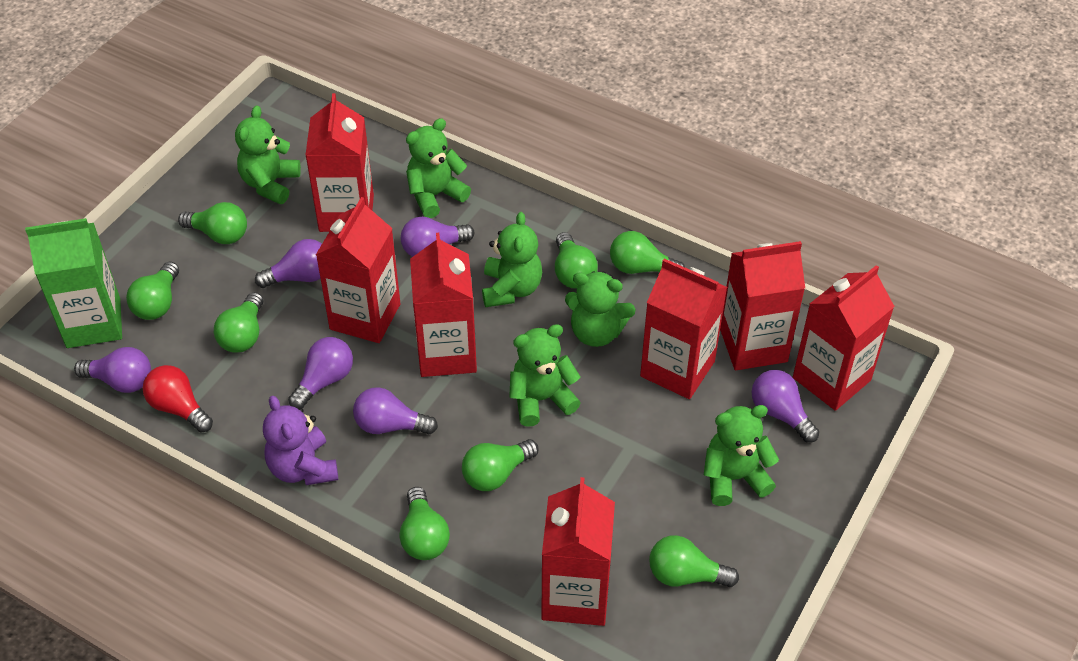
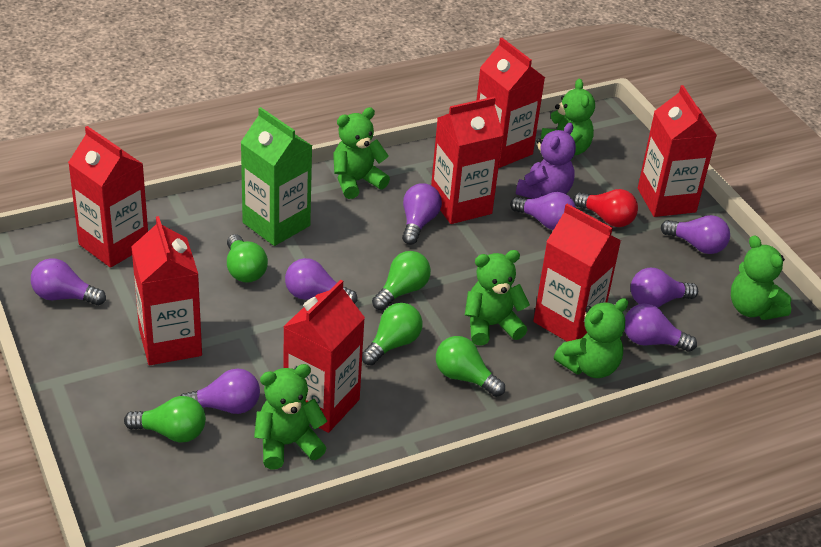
green light bulb: [126,262,179,320] [178,202,247,244] [214,292,263,353] [400,487,450,560] [462,439,538,491] [555,232,598,289] [610,231,685,274] [649,535,739,587] = 8 -> [124,396,206,443] [227,234,268,283] [362,303,423,366] [372,251,431,310] [436,336,505,397] = 5
purple light bulb: [74,347,151,393] [255,239,322,288] [288,337,353,409] [353,387,438,434] [401,217,474,257] [752,370,819,442] = 6 -> [31,258,106,306] [180,368,260,414] [285,258,357,304] [402,183,442,245] [510,192,576,230] [624,304,697,352] [631,268,698,307] [661,215,730,254] = 8

